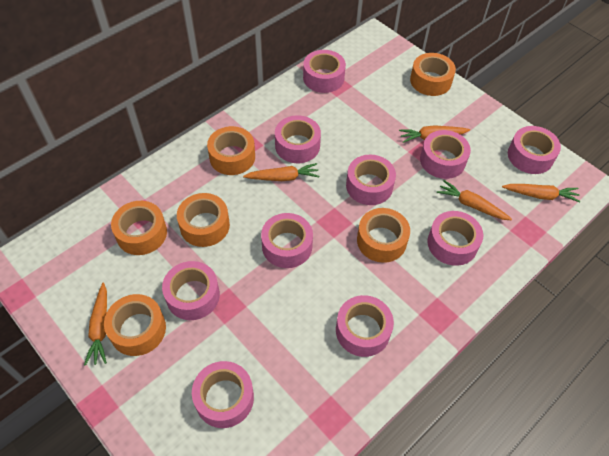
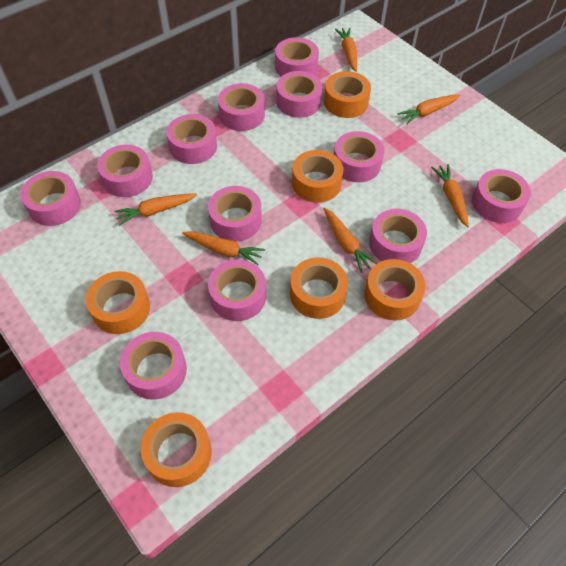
orange carrot: [84,283,107,366] [243,163,319,181] [399,125,470,143] [437,180,512,221] [502,184,581,203] = 5 -> [114,193,197,225] [182,231,265,265] [323,207,378,273] [335,27,357,72] [397,94,460,125] [431,164,469,227] = 6
pink tape: [162,261,220,320] [192,361,254,428] [261,213,313,268] [275,115,321,163] [303,50,346,93] [336,295,394,357] [346,155,396,205] [420,130,471,179] [427,211,483,266] [508,126,561,174] = 10 -> [21,171,81,226] [97,145,153,197] [120,332,187,400] [166,114,217,164] [208,186,262,241] [208,259,266,321] [218,83,265,131] [275,37,319,77] [276,71,322,118] [334,131,384,182] [369,209,427,263] [472,169,531,223] = 12

